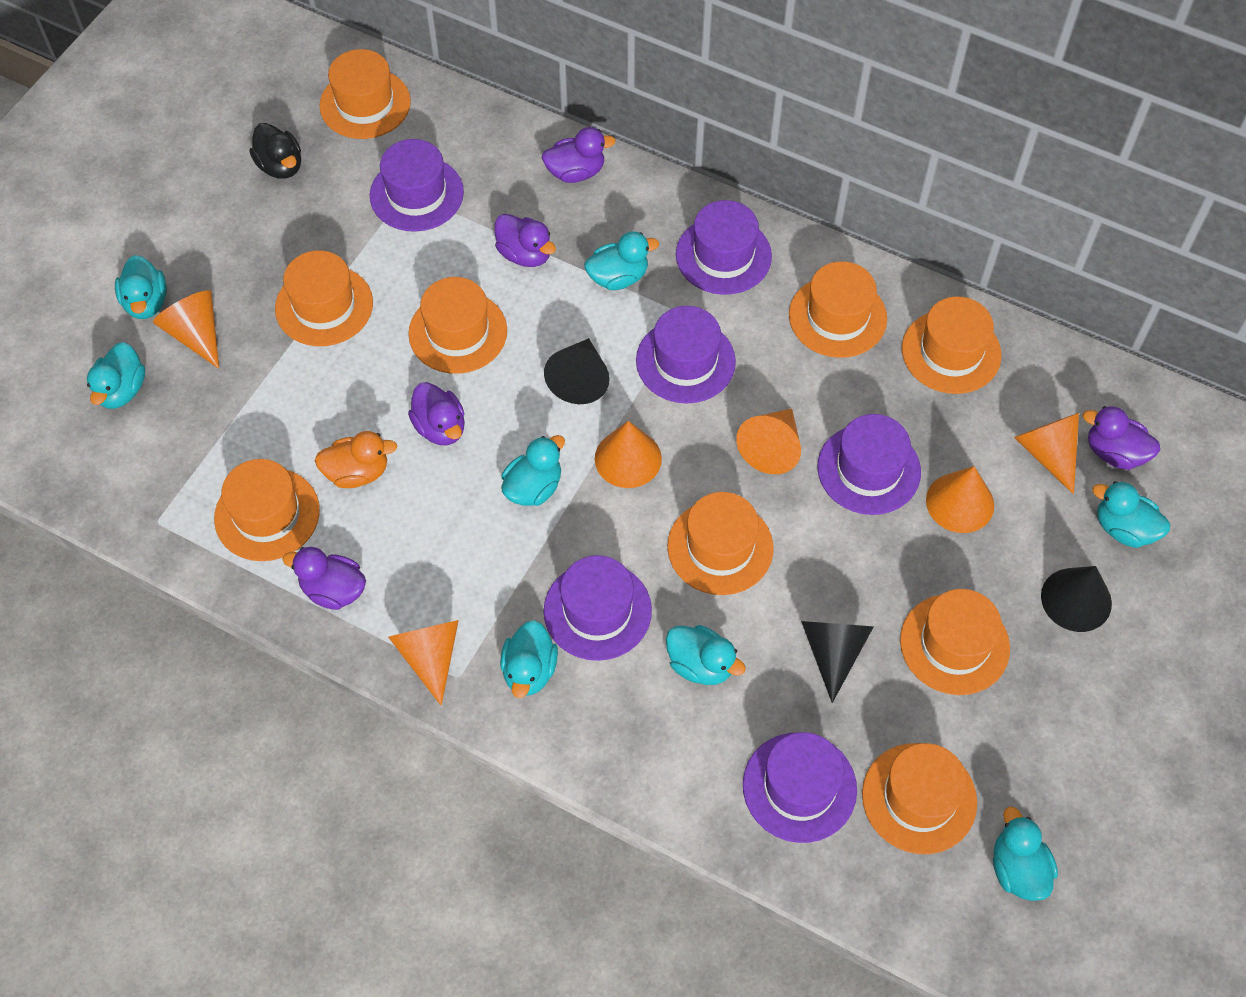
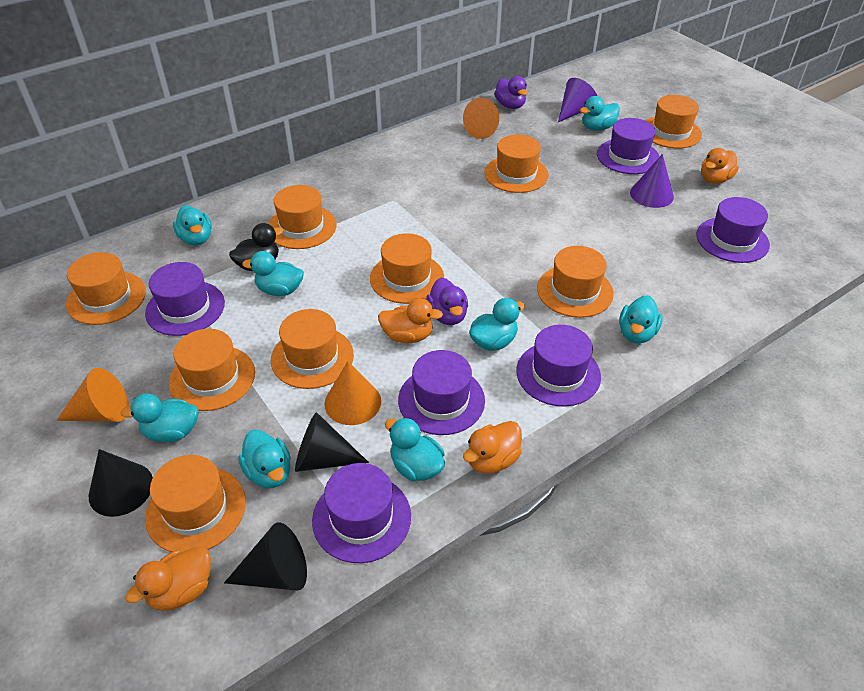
orange cone: [153,290,219,369] [388,620,459,706] [595,421,662,488] [736,409,801,474] [926,466,994,533] [1014,413,1079,494] = 6 -> [57,368,129,422] [324,361,381,425] [463,98,499,139] = 3
orange duck: [315,431,397,488] = 1 -> [125,547,211,611] [378,298,443,343] [463,421,522,474] [701,148,739,184] = 4
purple cone: none = 0 -> [558,78,597,122] [630,154,674,208] = 2
purple duck: [282,547,366,610] [408,382,465,445] [494,214,556,267] [542,127,616,183] [1083,406,1160,470] = 5 -> [426,278,468,325] [494,76,528,109] = 2

